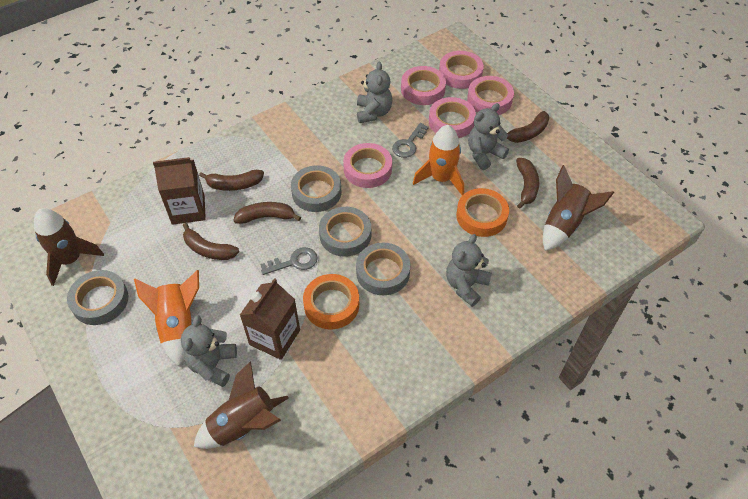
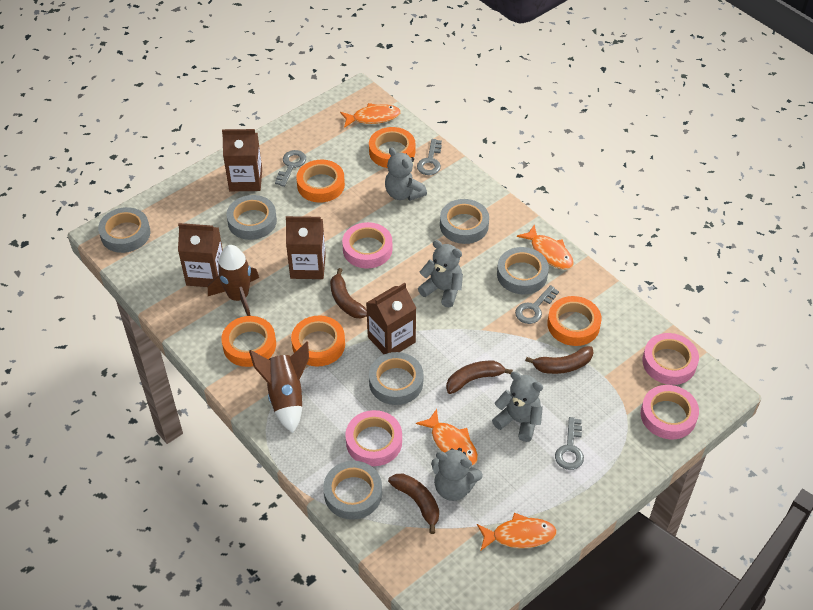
brown banana: [183,223,239,260] [199,170,264,191] [233,202,301,224] [507,111,549,143] [516,158,539,209] = 5 -> [330,268,367,318] [388,474,439,534] [446,361,513,394] [525,346,593,374] = 4
brown carton: [153,157,206,225] [240,278,300,360] = 2 -> [178,223,223,287] [222,129,262,191] [286,216,326,279] [366,283,416,354] = 4
brown rocket: [34,208,104,286] [194,361,289,449] [543,165,614,251] = 3 -> [208,245,259,316] [249,341,309,433] = 2
grey key: [260,247,317,275] [392,123,429,158] = 2 -> [275,150,306,187] [417,139,442,175] [515,285,559,324] [555,417,584,470] = 4
grey tape: [67,270,129,325] [291,165,341,212] [319,207,371,257] [356,243,411,295] = 4 -> [98,207,150,253] [226,195,277,240] [323,461,382,520] [369,352,423,405] [440,199,489,244] [497,247,549,294] = 6
orange fish: none = 0 -> [340,103,401,128] [416,409,478,465] [477,513,557,550] [517,224,573,269] = 4
orange rocket: [134,270,199,366] [413,125,464,195] = 2 -> none = 0
orange tape: [303,274,359,329] [456,188,509,237] = 2 -> [221,316,276,367] [291,315,345,366] [296,160,345,203] [369,127,415,168] [547,296,602,346] = 5
pink tape: [343,143,392,188] [401,66,446,105] [429,97,476,138] [439,51,484,89] [467,76,514,115] = 5 -> [342,222,392,269] [345,410,402,466] [641,385,699,439] [642,333,699,385] = 4

